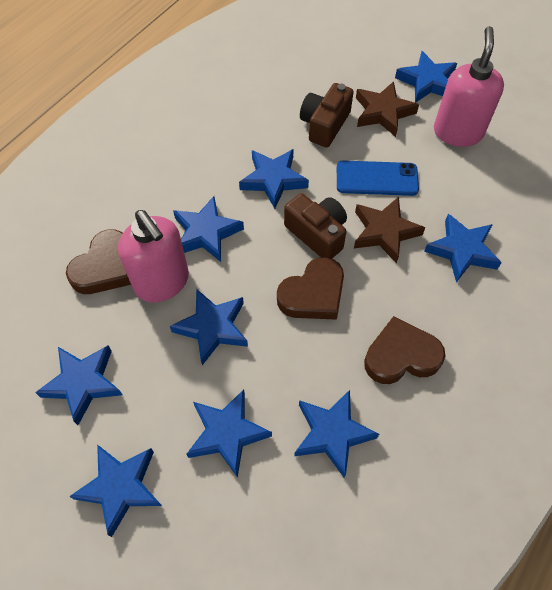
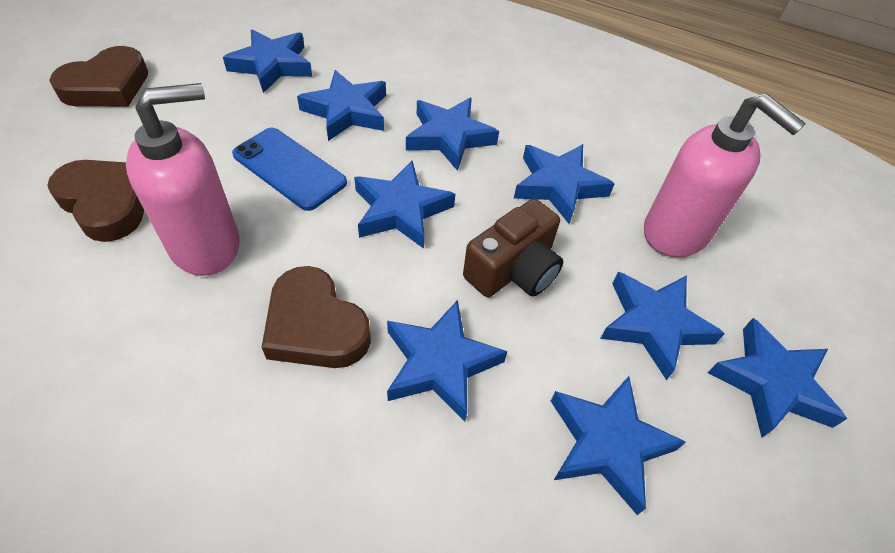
brown camera: [284,193,347,259] [300,83,354,147] = 2 -> [463,199,563,297] = 1
brown star: [354,197,425,264] [356,81,419,137] = 2 -> none = 0

